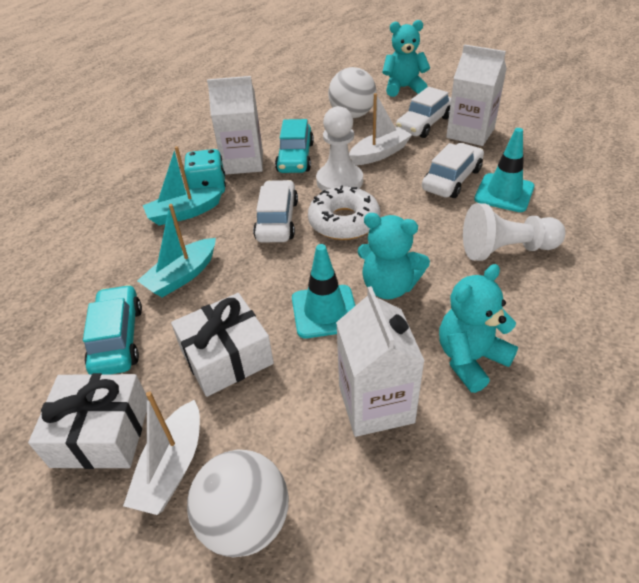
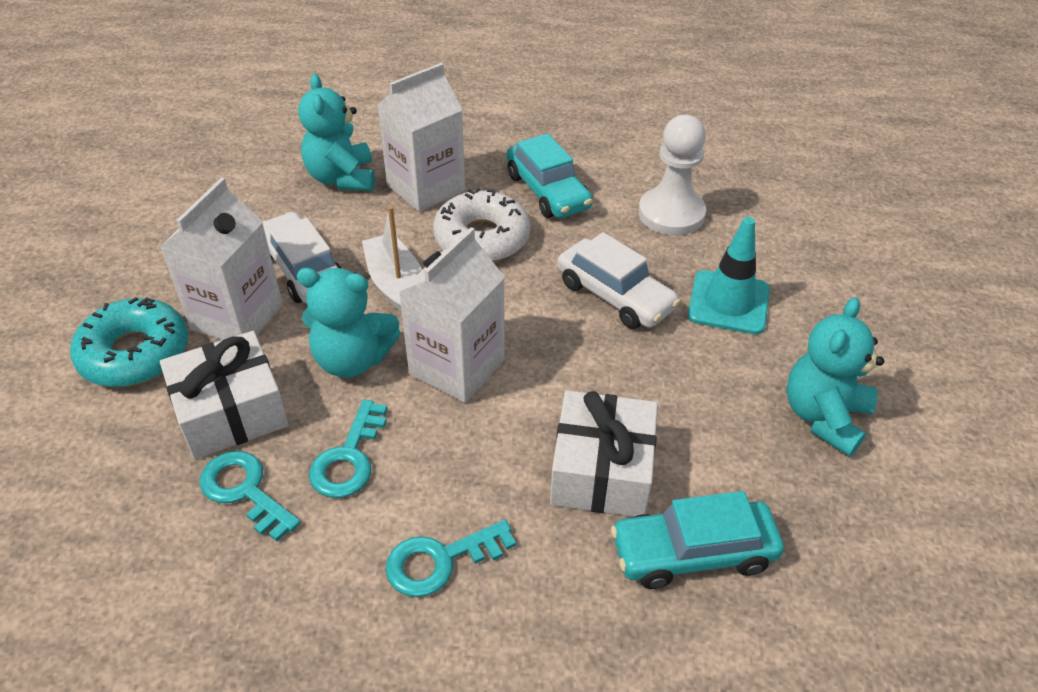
turquoise boat: [137,204,216,297] [143,146,223,226] = 2 -> none = 0
turquoise dice: [184,149,226,193] = 1 -> none = 0
turquoise donut: none = 0 -> [70,297,188,387] = 1
turquoise key: none = 0 -> [200,451,301,541] [309,399,387,498] [385,520,516,597] = 3
turquoise traffic cone: [292,244,355,338] [474,128,534,212] = 2 -> [688,217,770,334] = 1
white ball: [187,450,289,557] [328,67,377,118] = 2 -> none = 0
white boat: [123,392,200,515] [349,93,412,165] = 2 -> [362,206,422,313] = 1
white car: [253,180,298,242] [396,87,451,138] [422,143,484,198] = 3 -> [263,212,342,303] [557,232,680,329] = 2
white pawn: [316,106,363,191] [463,203,565,261] = 2 -> [638,115,706,236] = 1

